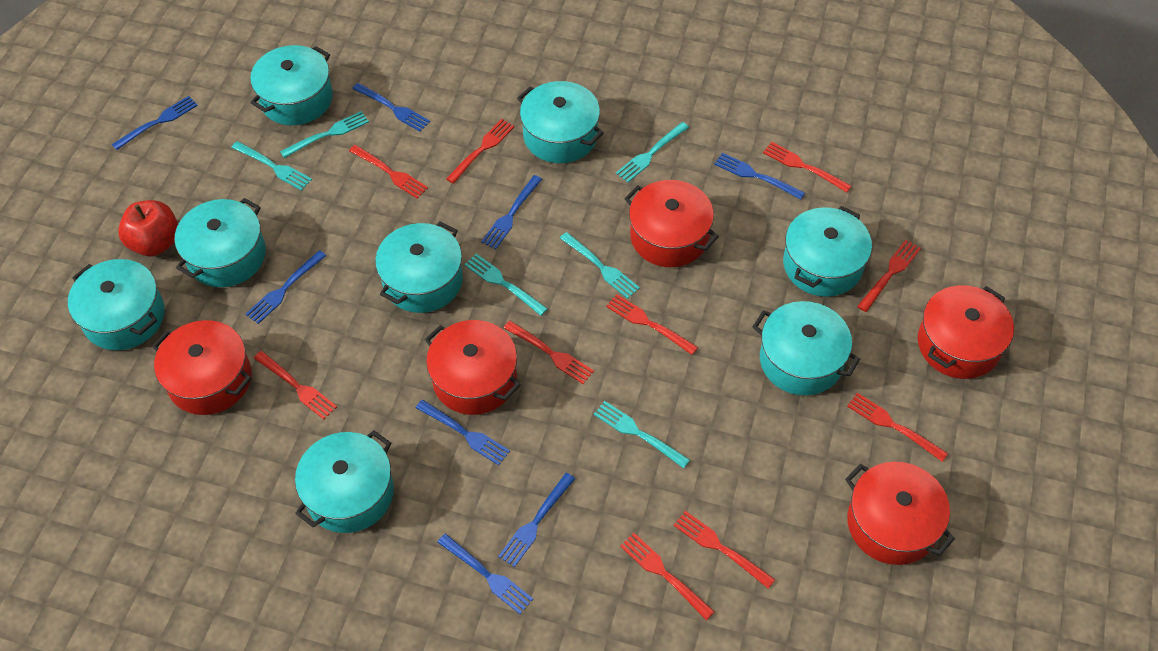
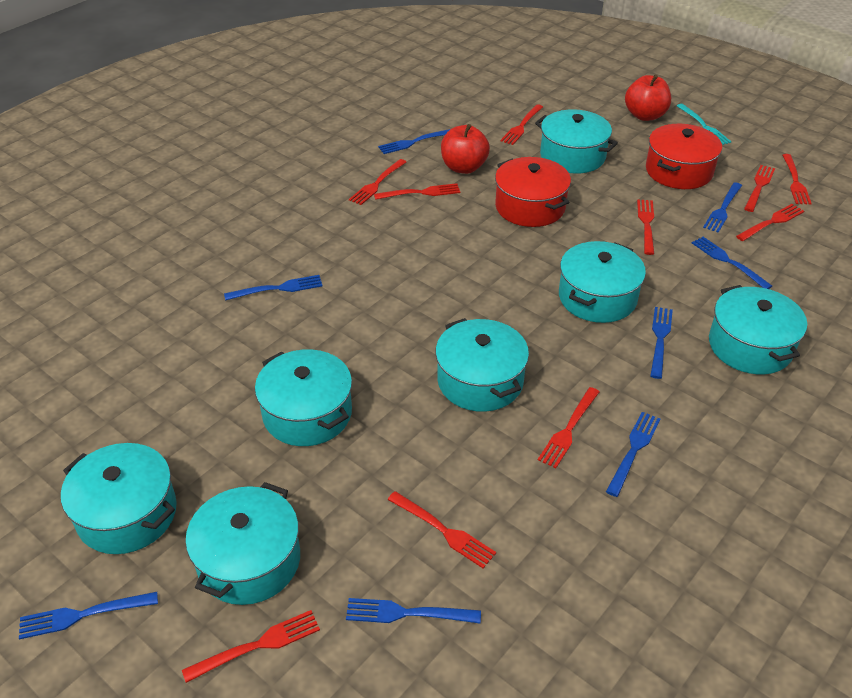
red apple: [118,200,178,256] = 1 -> [441,124,490,174] [625,74,671,121] = 2
red pot: [152,320,252,415] [425,320,521,415] [624,180,719,267] [845,462,955,565] [918,285,1014,379] = 5 -> [495,157,571,227] [646,124,722,189] = 2
turquoise fork: [231,141,312,191] [280,111,369,158] [464,254,548,316] [560,232,640,299] [594,401,690,468] [616,122,689,182] = 6 -> [677,104,731,145] = 1
turquoise pot: [68,259,165,350] [175,198,266,287] [250,45,333,125] [295,430,394,533] [375,221,463,313] [517,81,604,163] [752,301,860,396] [783,206,872,297] = 8 -> [61,443,177,554] [185,482,300,605] [255,349,352,446] [435,318,529,412] [535,109,618,174] [559,241,646,323] [709,285,807,374] = 7

